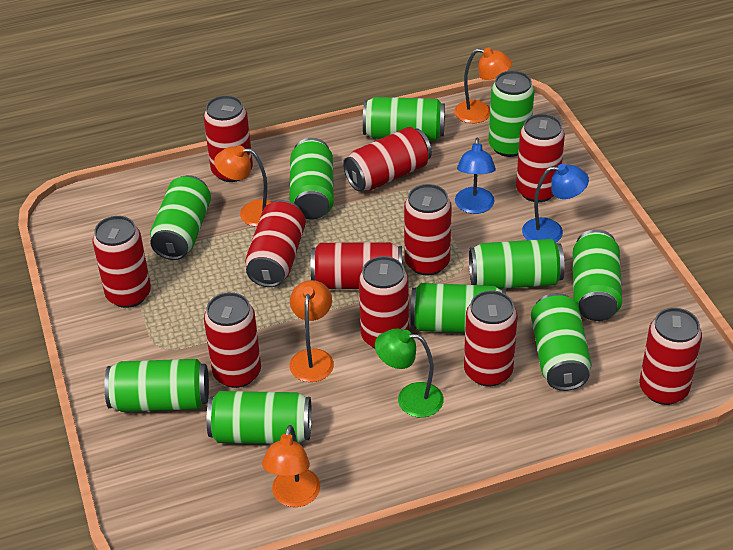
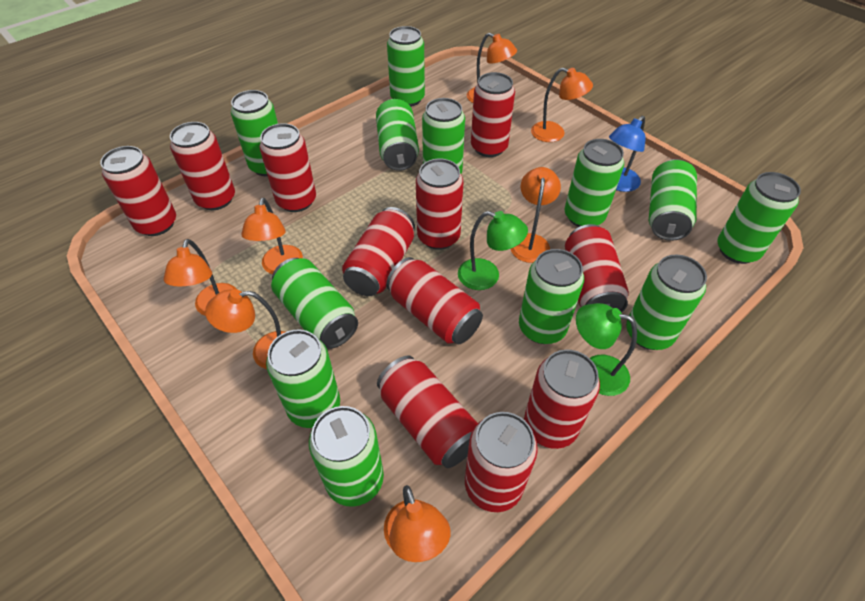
blue lamp: [455,137,496,214] [522,164,589,242] = 2 -> [609,116,646,192] = 1
green can: [104,359,209,412] [150,175,211,260] [207,391,312,444] [289,138,334,220] [363,97,445,141] [410,283,506,333] [469,239,565,289] [489,71,534,157] [531,293,591,391] [573,229,622,321] = 10 -> [231,90,278,176] [266,330,340,428] [271,258,358,349] [309,406,384,507] [376,99,419,171] [387,26,425,107] [422,98,465,174] [519,249,584,344] [565,139,624,227] [626,254,707,350] [649,159,697,241] [718,172,801,264] = 12
green lamp: [375,329,444,418] = 1 -> [458,211,528,290] [576,303,637,396] = 2
orange lamp: [214,145,273,227] [262,425,320,507] [290,280,334,382] [454,48,512,123] = 4 -> [163,239,236,316] [205,289,285,369] [241,198,303,274] [384,485,450,562] [467,33,517,103] [511,167,561,263] [531,68,593,142] = 7

